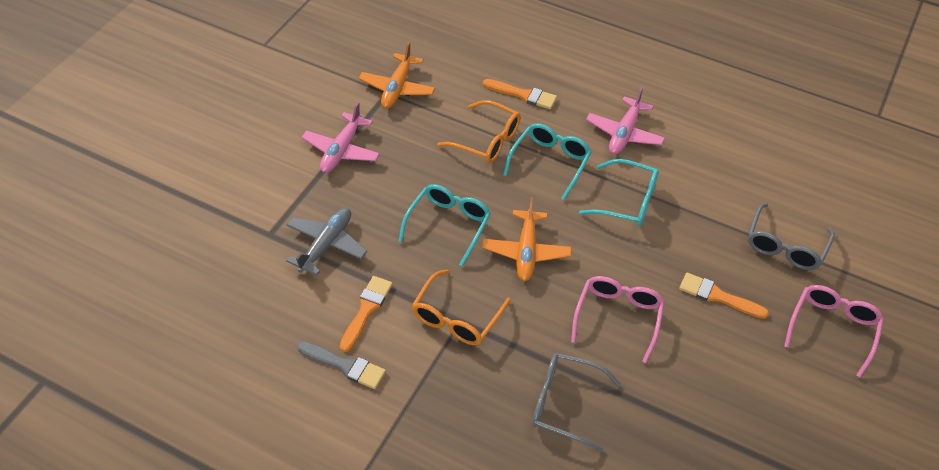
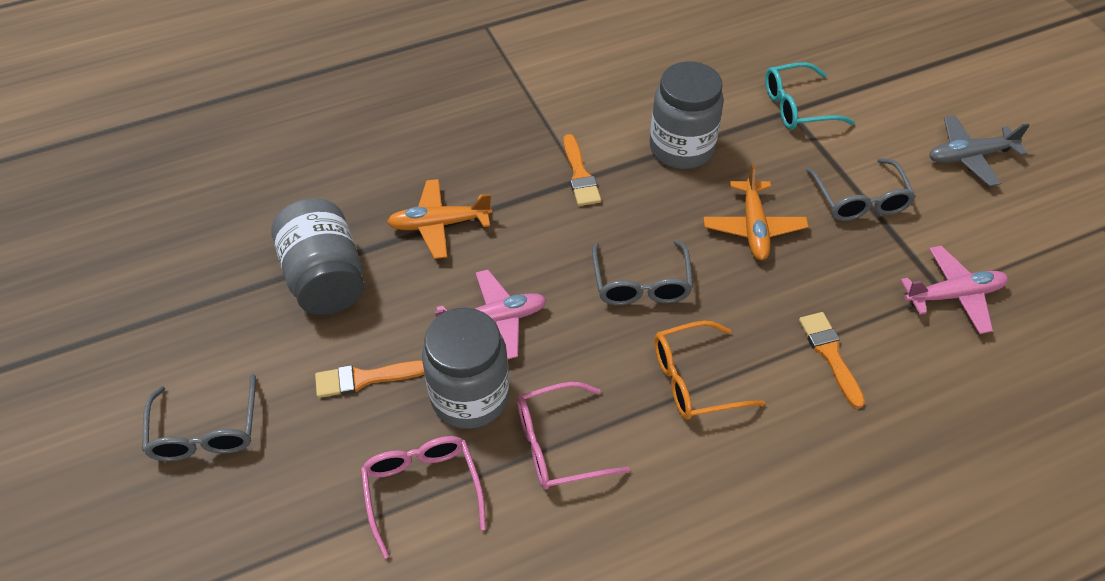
grey brush: [297,341,386,389] = 1 -> none = 0
grey glasses: [532,353,621,452] [748,203,835,270] = 2 -> [142,374,256,461] [592,240,693,305] [806,158,916,221] = 3
grey jar: none = 0 -> [271,198,364,315] [422,308,510,429] [650,62,724,169] = 3
orange glasses: [412,269,511,345] [437,100,521,163] = 2 -> [654,321,765,420] = 1
turquoise glasses: [398,184,491,267] [503,123,592,200] [579,159,659,227] = 3 -> [765,62,855,130] = 1

